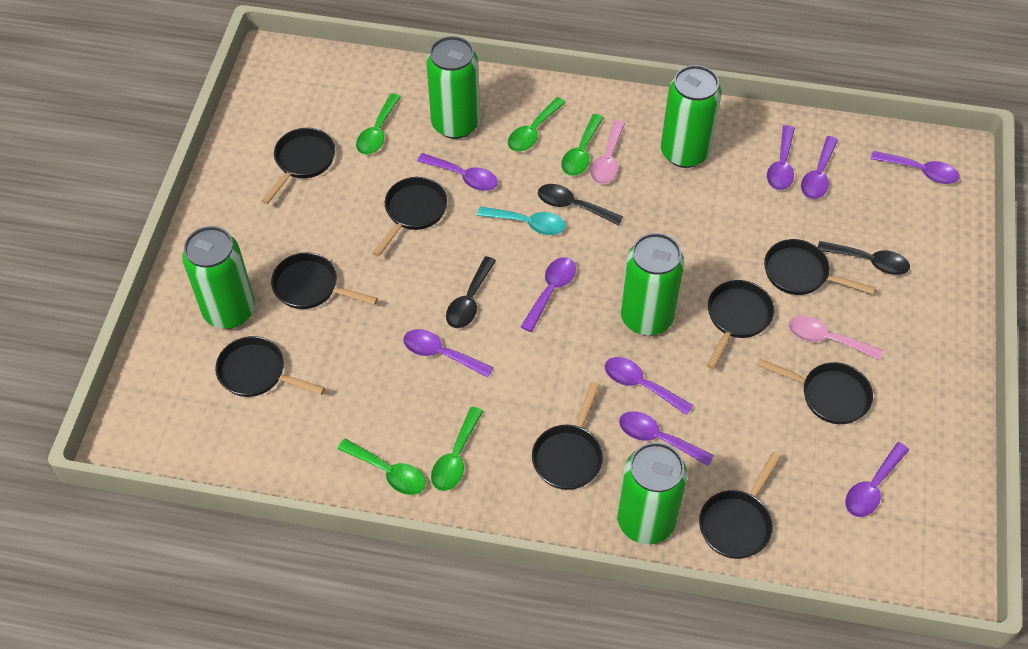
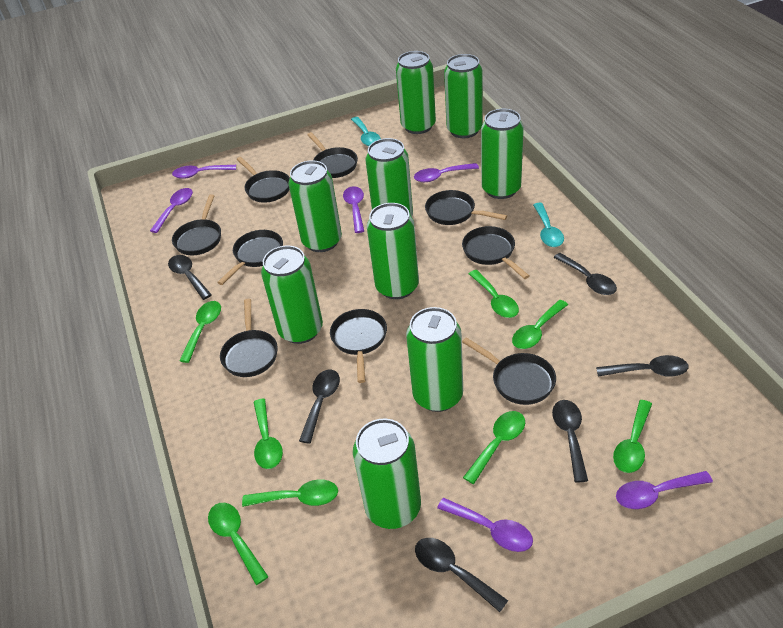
black spoon: [446,256,496,328] [538,184,623,226] [818,241,910,275] = 3 -> [168,255,212,300] [299,370,340,443] [415,538,508,612] [552,400,588,482] [553,253,617,295] [596,355,688,377] = 6
green can: [182,226,255,329] [426,36,480,139] [617,442,687,544] [620,233,684,336] [661,65,722,168] = 5 -> [261,246,323,344] [289,160,342,252] [353,419,421,529] [366,138,413,217] [367,203,419,299] [396,51,436,134] [406,307,463,412] [444,54,483,138] [481,109,524,199] = 9
green spoon: [338,439,426,495] [356,93,401,155] [431,407,483,491] [508,97,566,152] [561,114,604,176] = 5 -> [179,301,221,363] [208,503,268,585] [242,479,338,507] [254,399,283,469] [463,411,525,484] [469,270,519,318] [512,300,568,349] [613,400,652,473] = 8
pink spoon: [590,120,625,184] [789,316,883,360] = 2 -> none = 0
purple spoon: [403,329,493,378] [417,153,498,191] [521,257,576,332] [605,357,693,415] [619,411,714,466] [767,125,795,190] [801,136,838,199] [845,442,909,517] [871,151,959,184] = 9 -> [150,188,193,233] [172,165,236,179] [343,186,364,233] [414,163,479,182] [437,498,533,552] [616,471,713,509] = 6
turquoise spoon: [477,206,566,235] = 1 -> [351,117,381,146] [533,203,564,247] = 2

